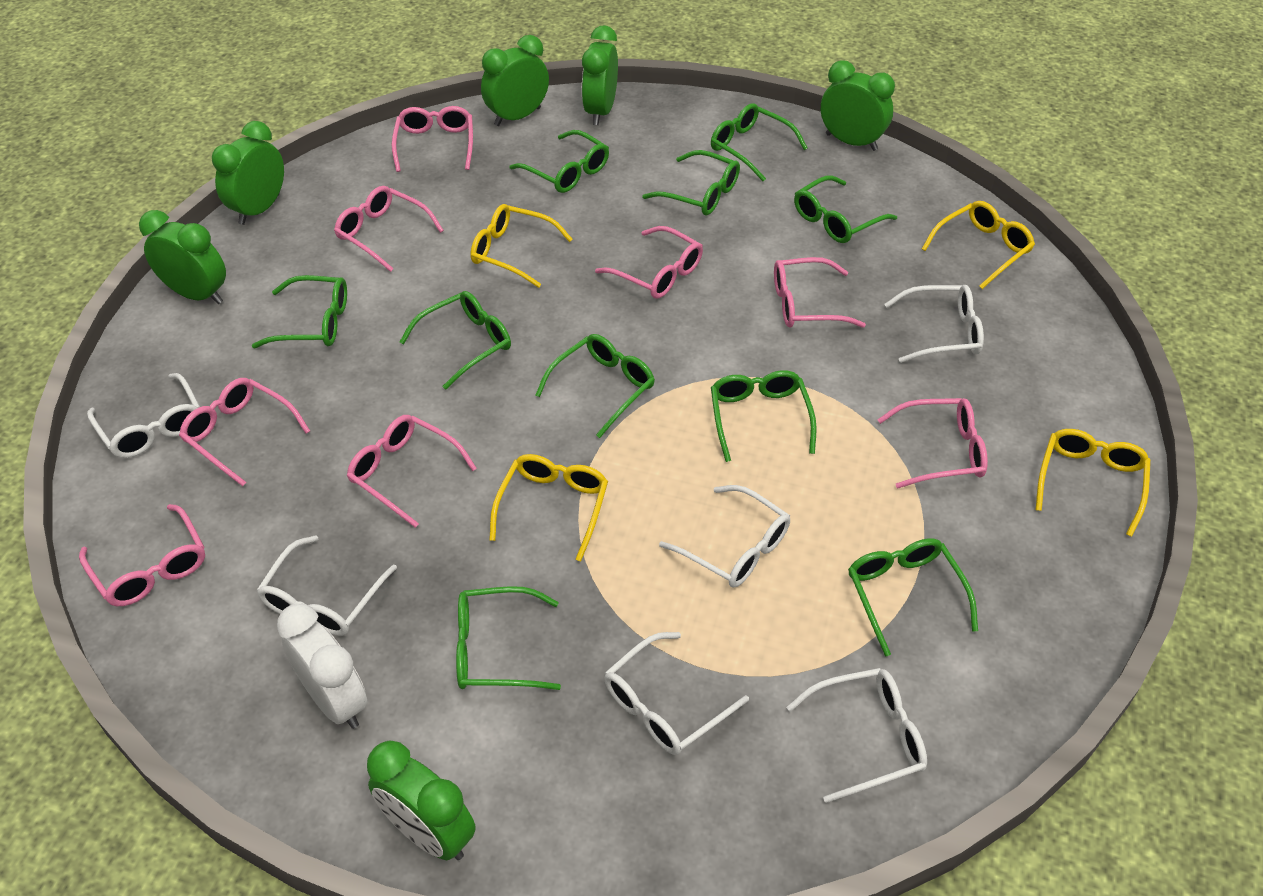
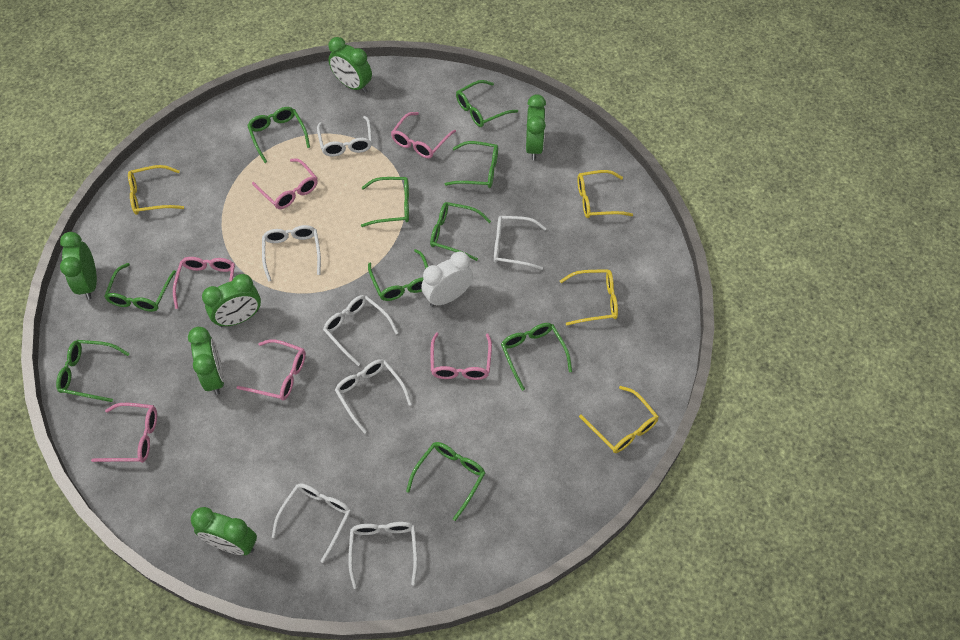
pink glasses: [79,504,205,606] [179,378,310,486] [334,186,444,272] [347,415,477,528] [392,106,473,172] [595,226,703,299] [774,257,866,328] [877,398,988,489] = 8 -> [91,403,157,463] [173,257,235,309] [236,339,306,400] [252,158,318,209] [391,112,456,158] [430,332,492,380] = 6
white glasses: [87,373,200,458] [256,535,397,636] [604,632,749,755] [659,485,790,588] [786,668,927,803] [884,285,984,363] = 6 -> [262,225,321,282] [272,483,351,563] [317,116,372,156] [323,295,398,366] [335,359,412,434] [348,522,417,589] [494,216,547,270] = 7

